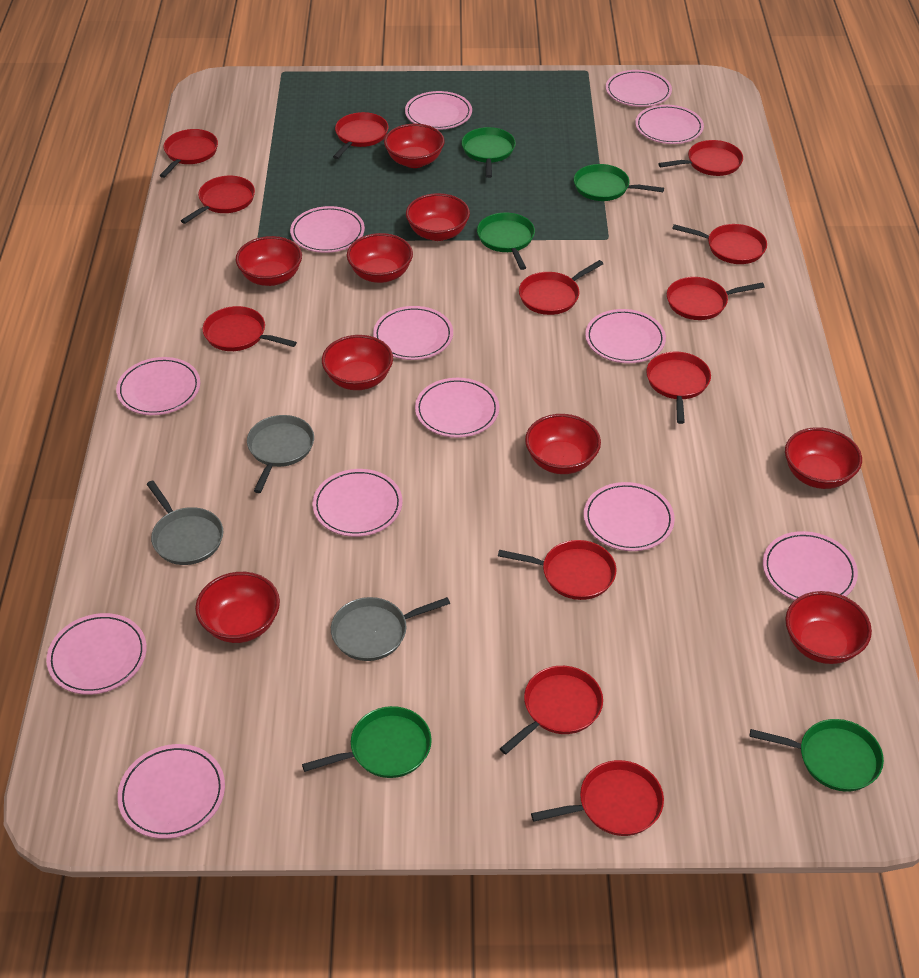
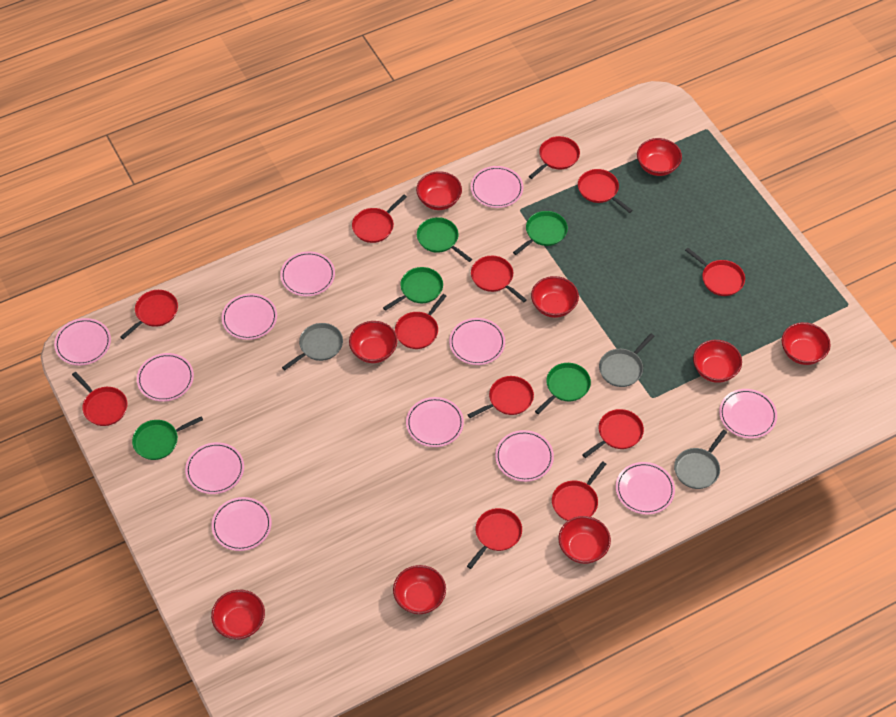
pink plate: [46,613,147,695] [116,357,200,415] [117,744,225,839] [290,206,365,253] [312,469,402,537] [373,306,453,360] [405,91,472,130] [415,378,499,438] [584,482,675,551] [585,309,666,363] [606,70,672,107] [635,105,704,144] [763,531,858,600] = 13 -> [54,318,111,366] [137,353,194,402] [185,442,244,494] [211,497,272,551] [222,293,277,340] [280,251,335,296] [406,397,464,447] [449,318,505,365] [471,166,523,208] [495,430,554,482] [616,462,675,515] [719,389,777,439] = 12

